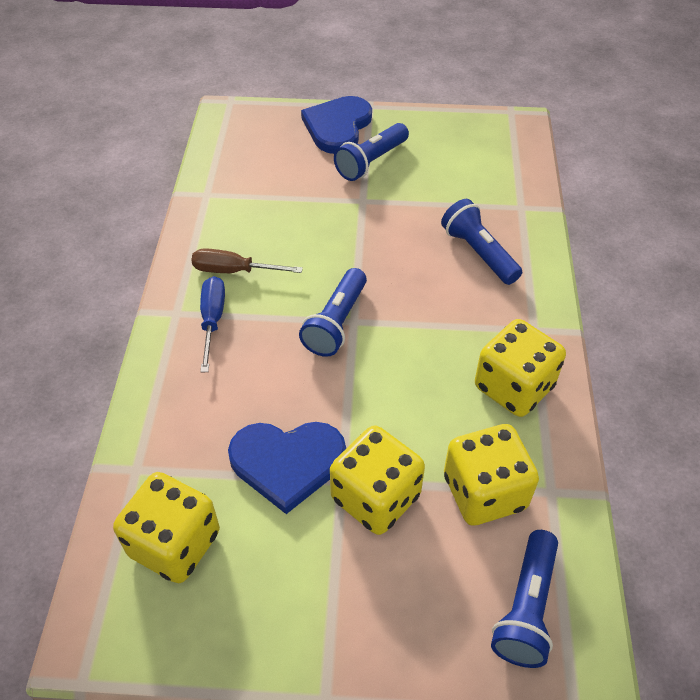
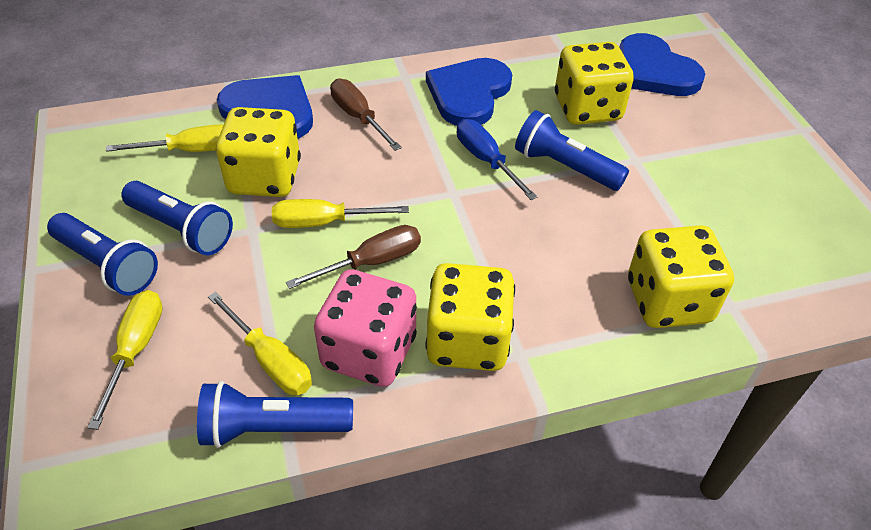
blue heart: [228,422,346,514] [301,96,372,154] = 2 -> [217,75,313,139] [426,58,512,126] [619,33,705,96] = 3
brown screwdriver: [191,248,303,273] = 1 -> [286,225,421,289] [330,79,402,151] = 2
pink dice: none = 0 -> [314,269,417,387] = 1
yellow screwdriver: none = 0 -> [87,290,163,430] [106,124,224,152] [208,292,312,395] [272,199,409,228] = 4

